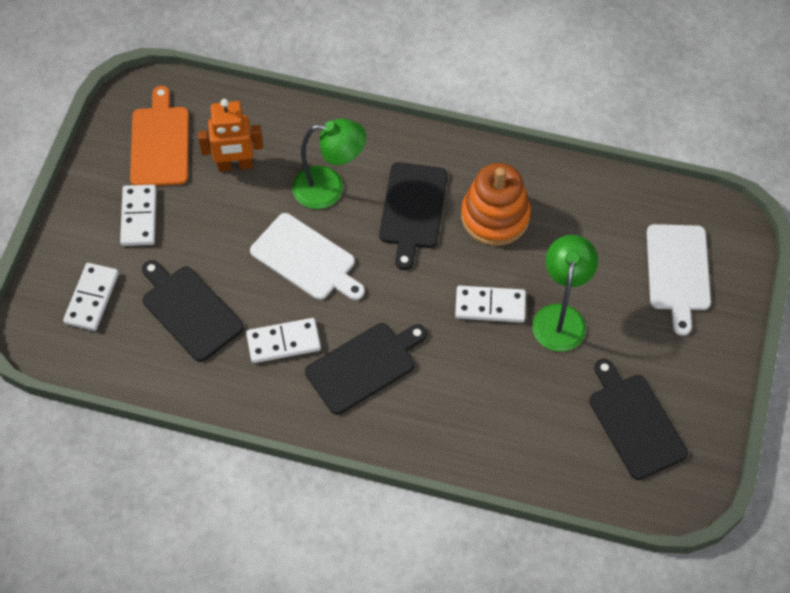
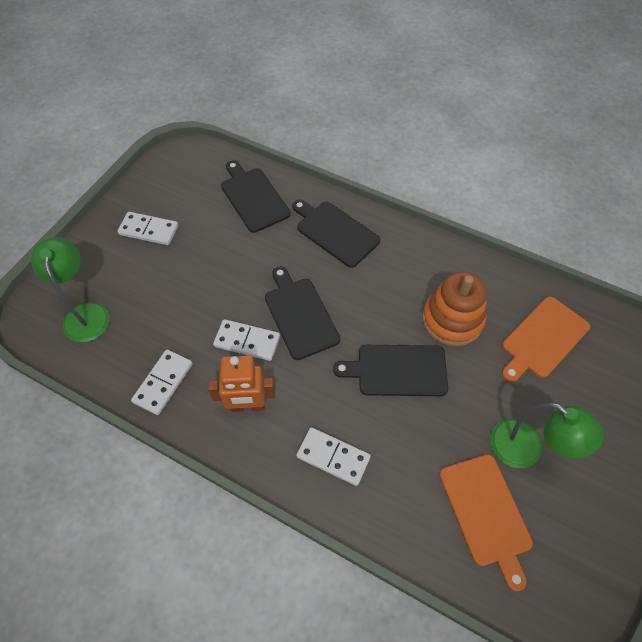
orange cutting board: [130,86,189,186] = 1 -> [439,455,533,592] [502,296,590,382] = 2
white cutting board: [250,213,365,300] [647,224,711,336] = 2 -> none = 0

